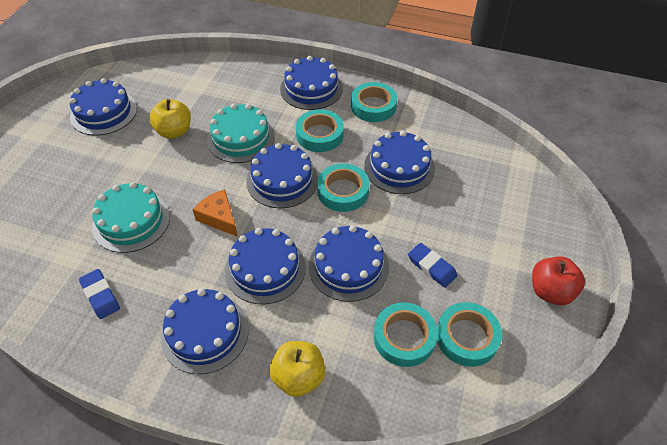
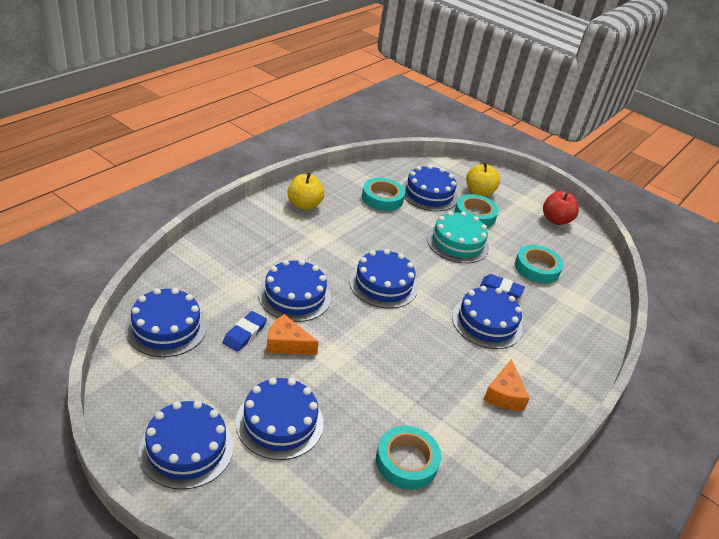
orange cheese: [193,189,238,237] = 1 -> [266,314,319,355] [483,359,530,410] = 2
turquoise cake: [92,182,170,253] [207,103,275,163] = 2 -> [427,211,489,263] = 1
turquoise tape: [296,109,344,152] [317,163,370,212] [351,82,397,122] [374,302,438,367] [437,302,502,367] = 5 -> [362,178,405,211] [376,426,441,490] [454,194,499,228] [515,245,563,284] = 4

